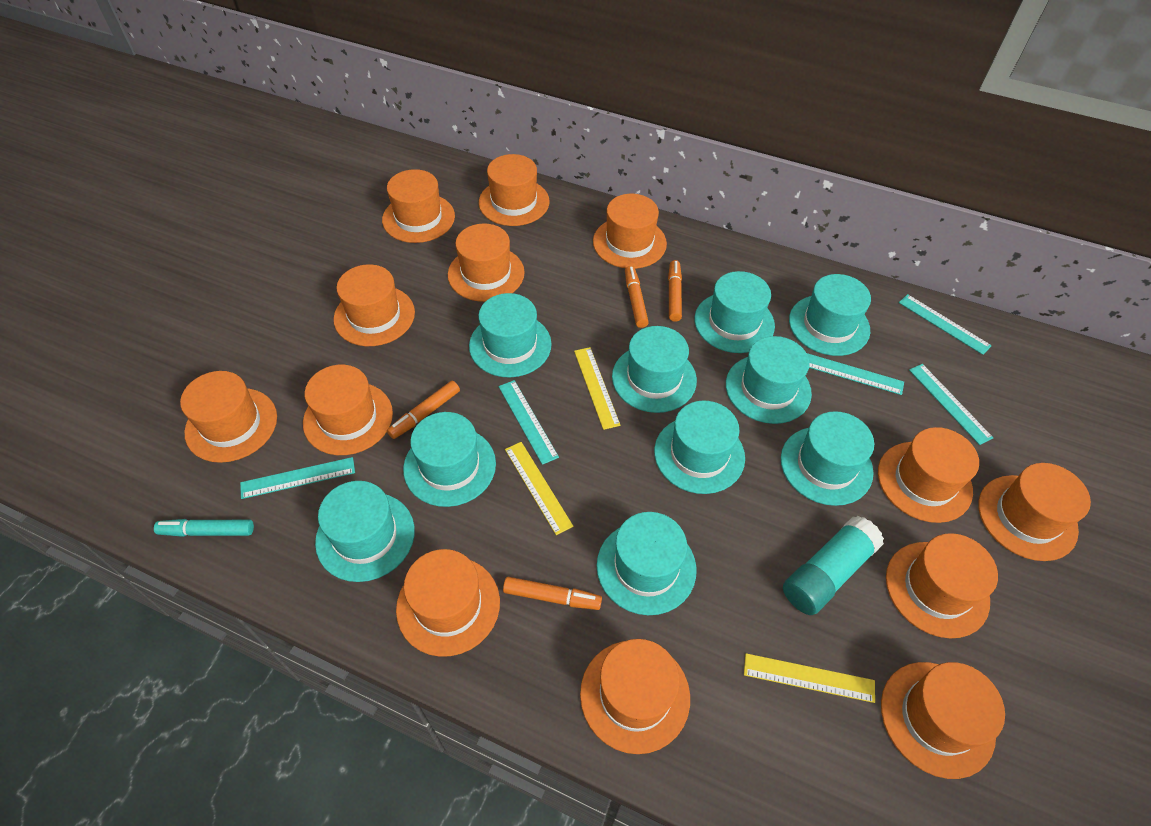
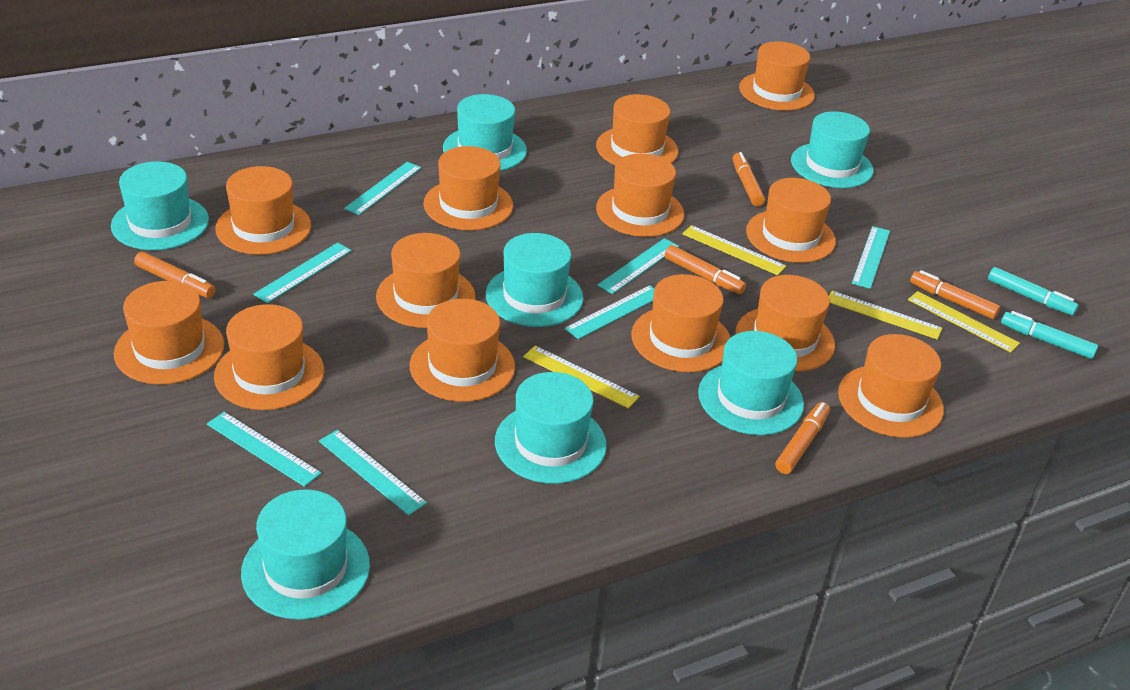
orange marker: [387,381,460,439] [503,577,602,610] [625,266,649,328] [668,260,682,322] = 4 -> [134,252,216,298] [665,245,746,294] [733,152,765,207] [775,402,830,474] [910,270,1000,319] = 5
turquoise glue stick: [783,516,884,615] = 1 -> none = 0
turquoise hat: [315,481,415,582] [403,412,496,507] [469,293,552,378] [597,512,697,615] [612,326,697,413] [654,401,745,494] [694,271,775,353] [726,336,812,424] [781,411,874,506] [789,274,871,356] = 10 -> [111,161,209,250] [241,489,370,620] [443,94,527,171] [486,233,583,327] [495,372,607,484] [698,331,804,435] [791,111,874,188] = 7
turquoise marker: [154,519,254,537] = 1 -> [988,267,1079,315] [1001,311,1098,359] = 2
turquoise ruler: [240,457,355,499] [499,380,559,465] [807,353,904,395] [899,294,992,355] [909,364,993,445] = 5 -> [207,412,321,487] [253,243,352,303] [319,430,427,516] [344,162,422,215] [565,285,655,339] [597,238,679,294] [852,226,890,289] = 7
yellow ruler: [505,442,573,535] [574,347,621,430] [744,653,875,703] = 3 -> [523,346,640,408] [682,225,786,275] [829,291,942,339] [908,291,1020,353] = 4

